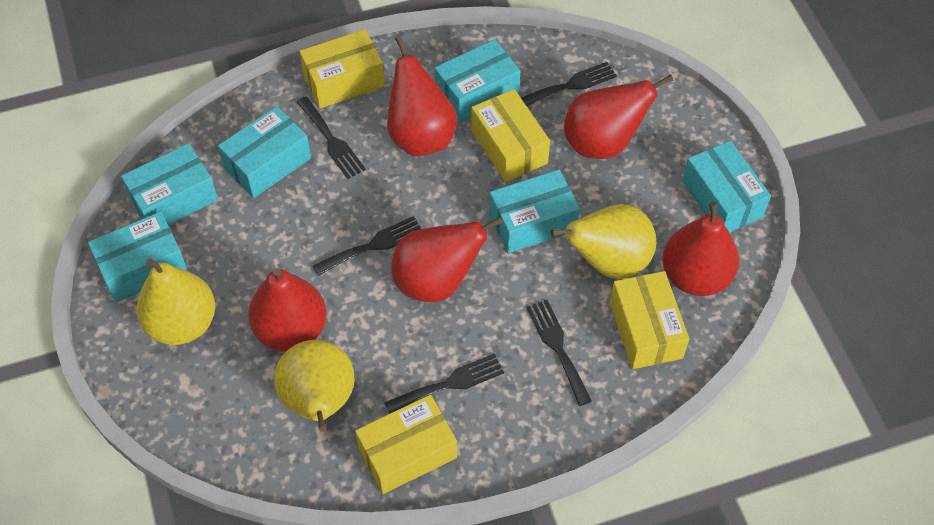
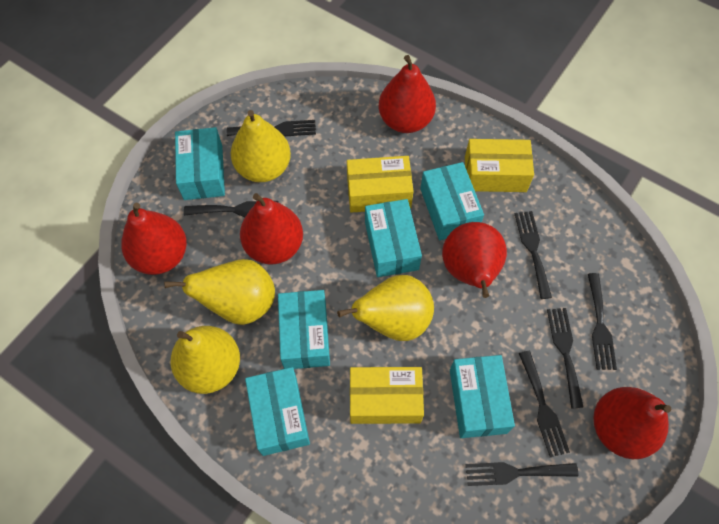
black fork: [297,96,366,179] [313,216,421,276] [384,354,504,414] [521,62,617,106] [527,300,592,406] = 5 -> [184,201,279,217] [227,120,316,136] [466,462,578,486] [515,211,552,299] [519,351,570,457] [547,308,583,408] [588,273,617,370] = 7
yellow box: [299,29,385,109] [355,395,457,494] [471,89,550,182] [610,271,689,369] = 4 -> [347,156,414,213] [350,367,424,424] [465,139,534,192] = 3
yellow pear: [136,258,215,345] [274,340,355,432] [550,204,656,279] = 3 -> [164,259,275,325] [171,326,240,394] [231,110,291,182] [337,275,434,341] = 4

